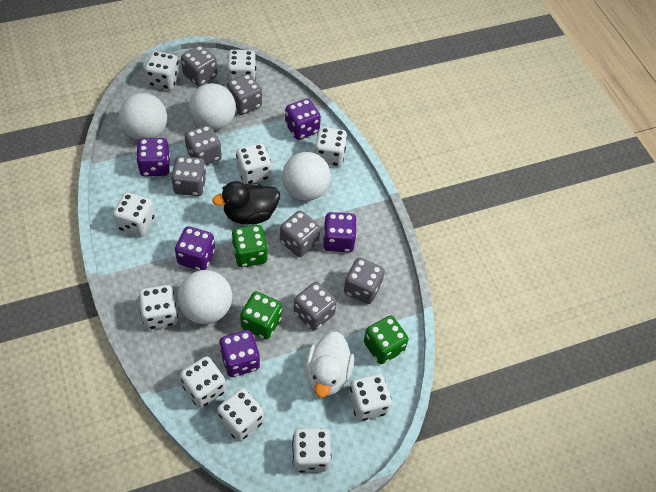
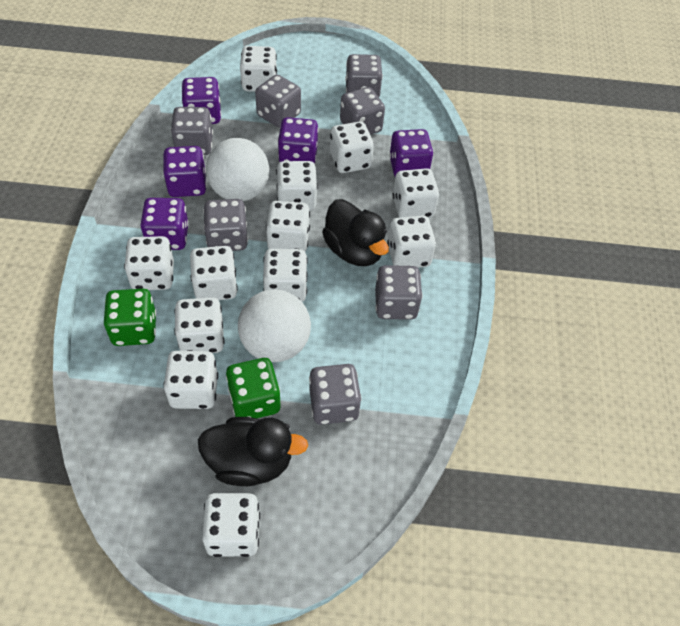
black duck: [212,181,280,224] = 1 -> [198,417,308,486] [322,199,389,266] = 2
green dice: [231,225,268,267] [240,292,282,340] [364,316,409,364] = 3 -> [104,289,157,346] [226,358,281,418] = 2
white ball: [119,93,167,140] [178,270,232,324] [189,83,236,130] [282,152,331,201] = 4 -> [206,138,269,201] [238,289,311,362] = 2
white dice: [113,192,155,236] [139,285,178,330] [145,51,180,90] [180,356,226,408] [217,388,264,441] [227,50,256,81] [236,143,271,184] [292,428,332,473] [315,127,347,167] [349,374,392,421] = 10 -> [124,236,174,290] [163,351,218,409] [174,297,224,353] [190,246,238,300] [202,493,260,557] [240,46,277,92] [263,249,308,302] [266,201,310,252] [276,161,318,211] [330,121,374,173] [387,215,436,268] [393,168,439,218] = 12
white duck: [305,332,354,397] = 1 -> none = 0

